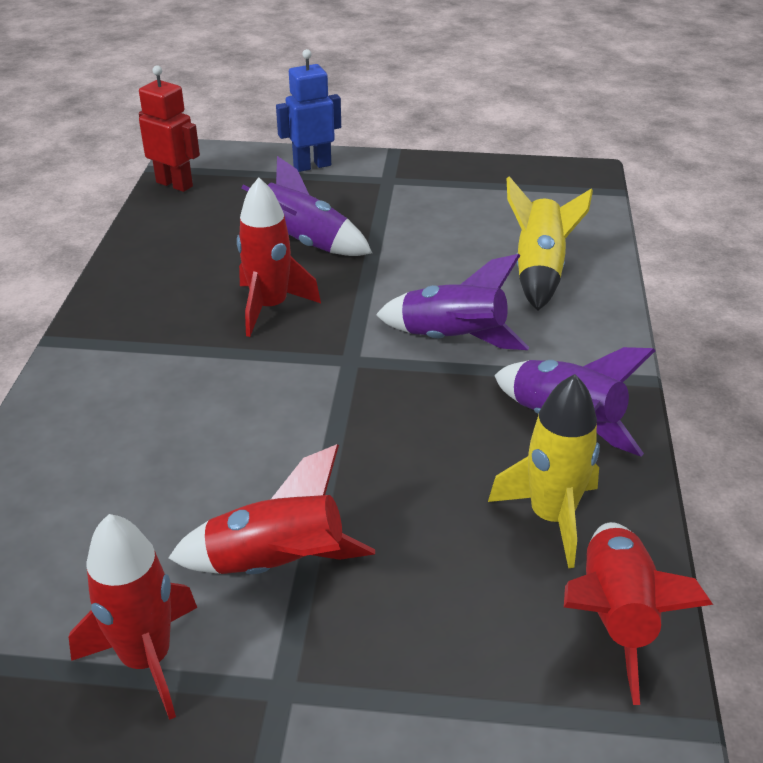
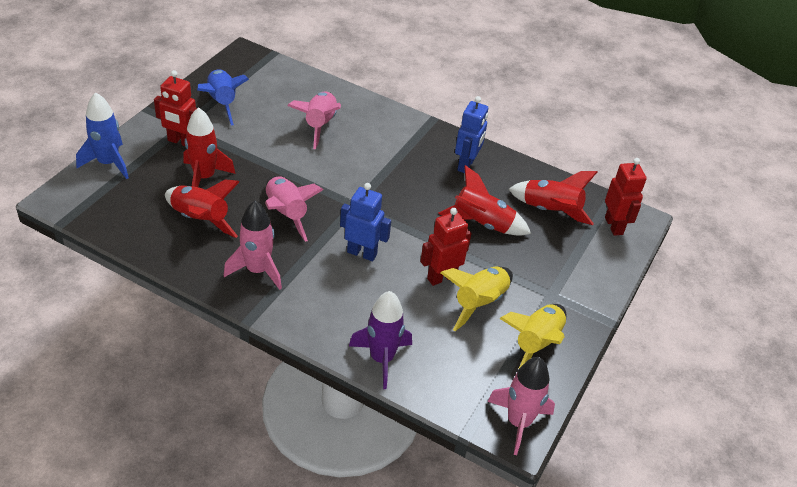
blue robot: [276,49,341,172] = 1 -> [340,183,391,261] [455,96,488,173] = 2
blue rocket: none = 0 -> [76,92,129,179] [197,69,249,126] = 2
pink rocket: none = 0 -> [224,201,282,290] [265,176,323,242] [287,92,341,149] [487,357,555,455] = 4
purple rocket: [241,156,372,256] [376,254,529,350] [494,347,656,457] = 3 -> [349,291,412,389] = 1
red robot: [139,65,200,192] = 1 -> [154,70,197,146] [420,208,472,286] [605,158,647,236] = 3

